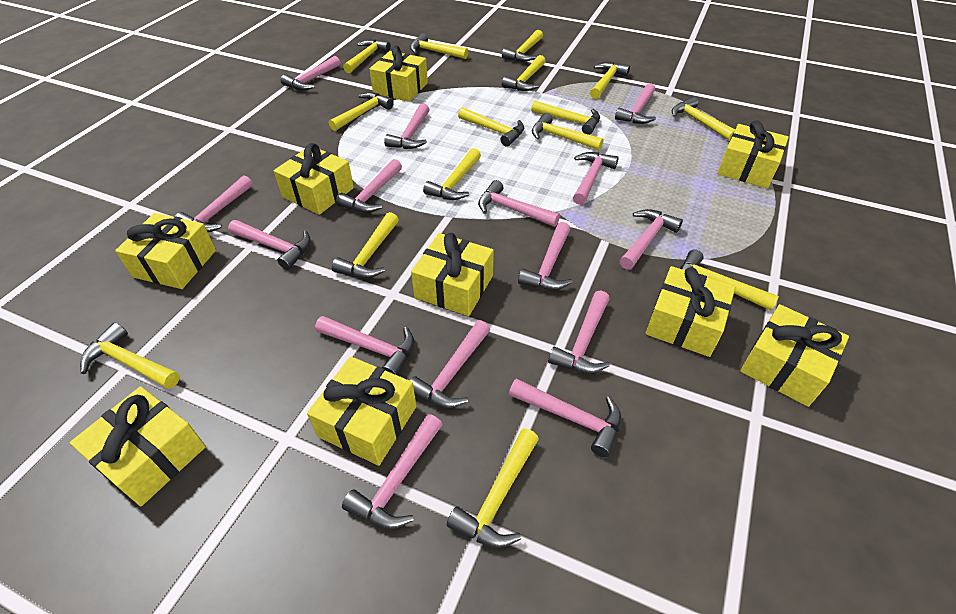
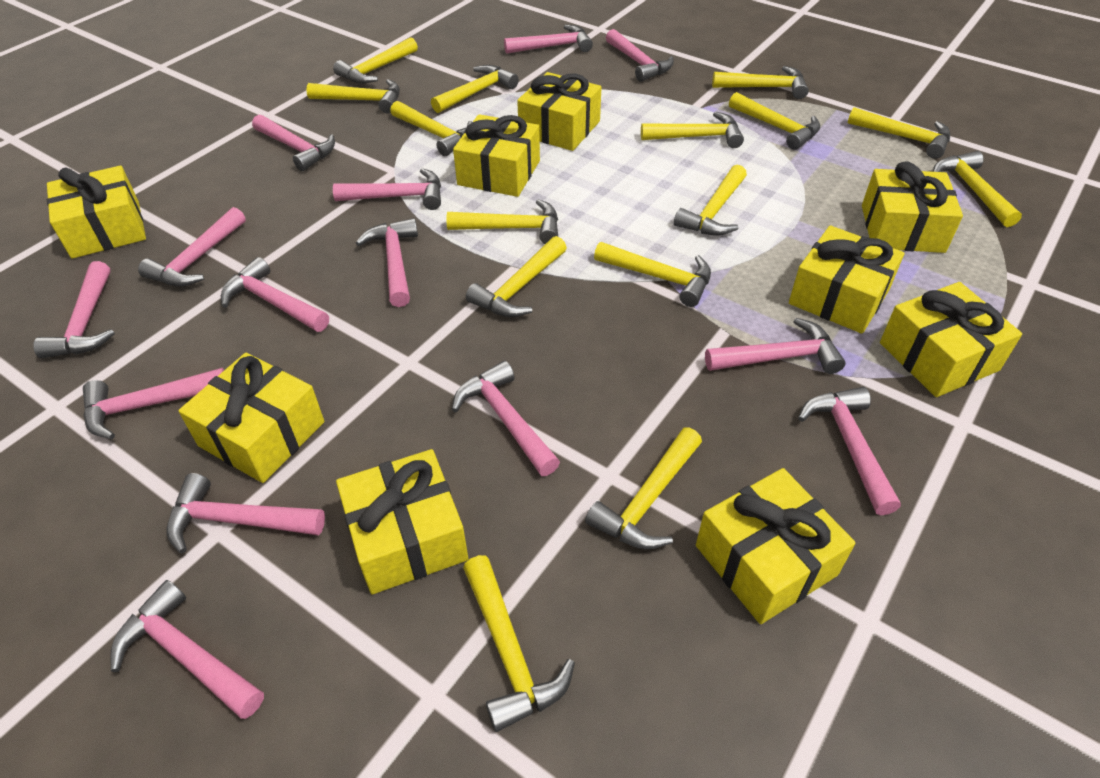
pink hammer: [175,175,253,232] [228,220,311,270] [281,56,340,90] [315,316,414,376] [336,159,402,213] [342,414,443,529] [384,103,429,149] [410,320,490,408] [478,180,560,227] [509,378,621,458] [518,222,573,290] [548,290,610,373] [573,152,619,205] [615,83,656,124] [620,209,683,270] = 15 -> [33,261,115,358] [83,368,224,439] [110,580,264,719] [138,207,246,287] [166,473,325,553] [221,257,329,332] [252,115,335,171] [333,168,441,210] [356,218,418,307] [452,361,560,476] [504,25,593,54] [606,29,674,82] [705,318,846,374] [798,387,901,515] = 14

